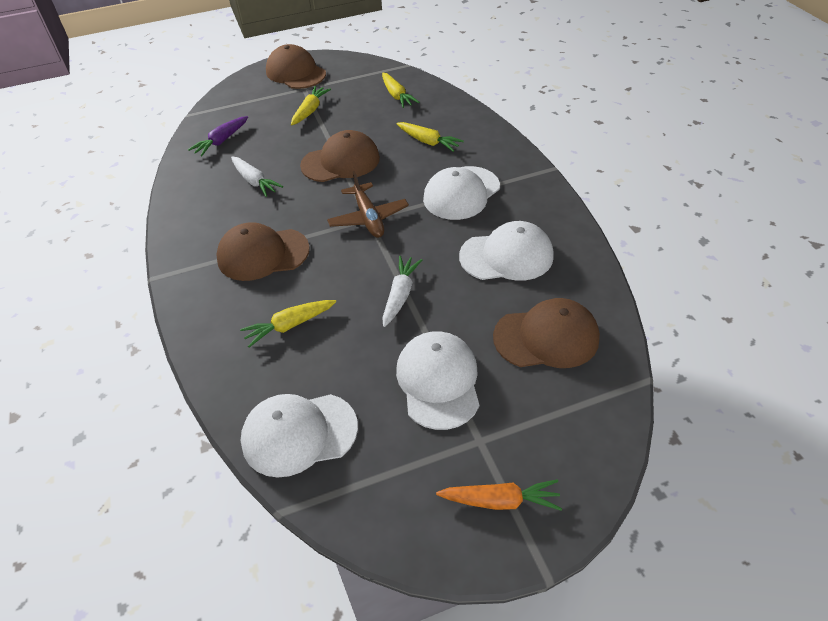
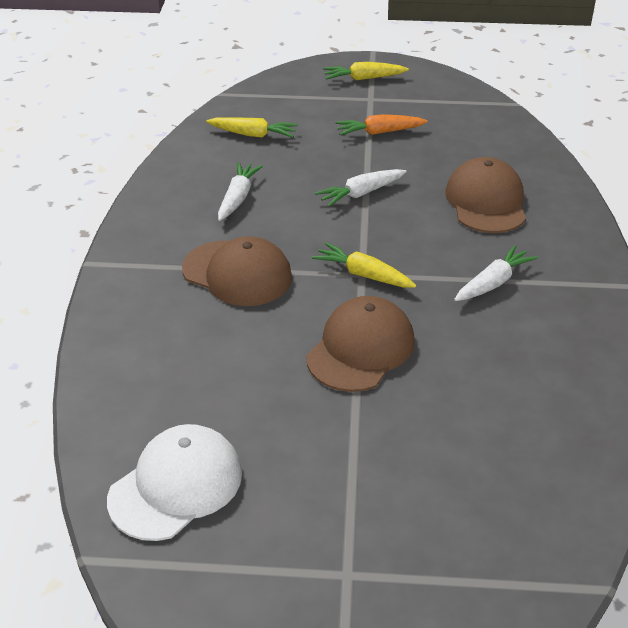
brown cap: [216,222,310,281] [266,44,326,89] [300,130,380,182] [493,298,600,368] = 4 -> [182,236,292,306] [306,296,415,392] [446,157,526,233] = 3
brown plane: [327,171,409,238] = 1 -> none = 0
purple carrot: [188,116,248,156] = 1 -> none = 0
white cap: [241,394,358,478] [396,331,479,430] [423,166,500,220] [459,221,554,281] = 4 -> [107,424,242,541] = 1
white carrot: [231,157,283,197] [382,256,422,327] = 2 -> [218,162,263,221] [315,169,407,207] [454,245,538,301] = 3
yellow carrot: [240,300,336,347] [291,86,331,125] [382,73,419,108] [396,122,464,152] = 4 -> [206,117,298,138] [312,242,416,288] [323,62,409,81] = 3

